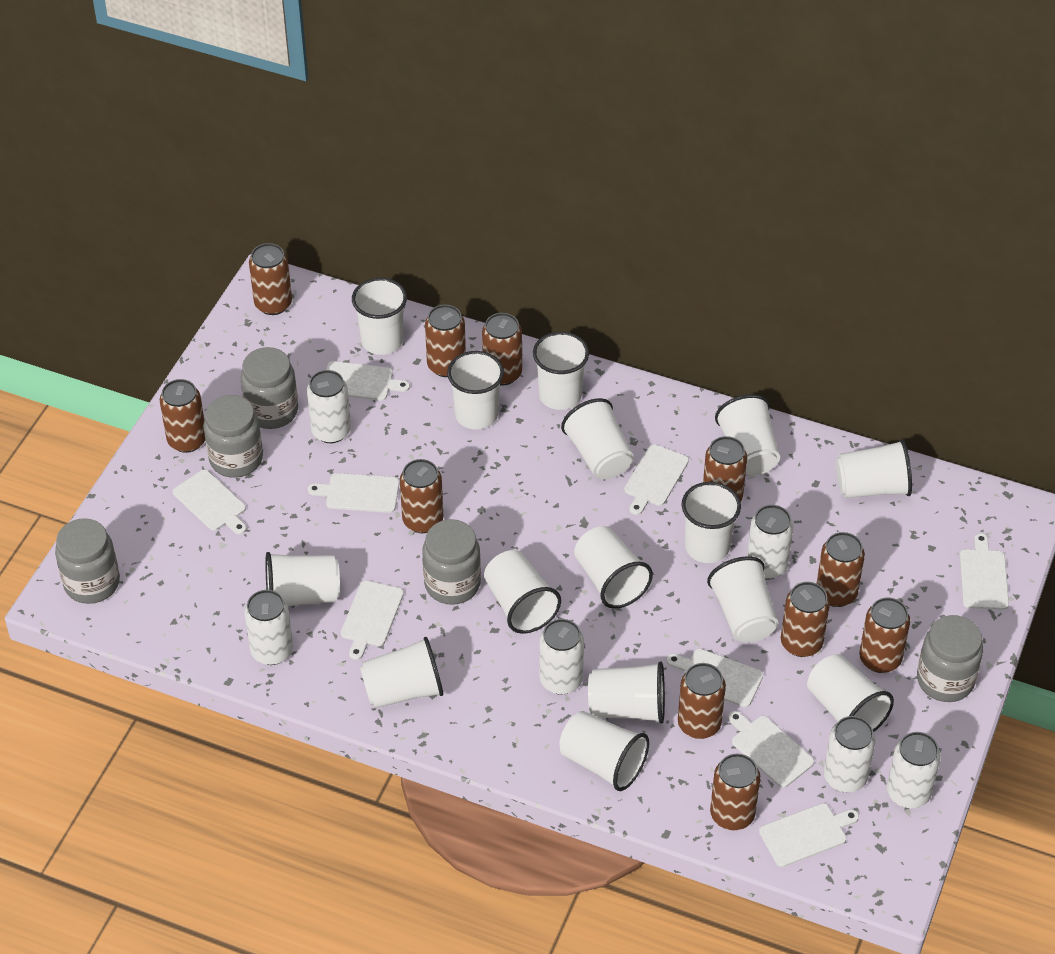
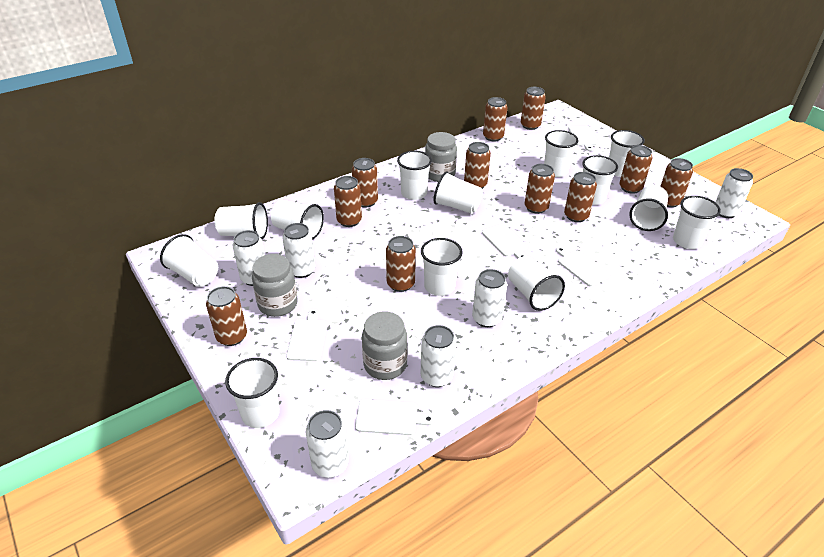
grey jar: [55,518,120,604] [204,395,263,478] [241,347,298,429] [422,519,481,605] [917,615,983,702] = 5 -> [252,254,298,317] [362,312,408,380] [425,132,457,182] = 3
white cup: [266,552,340,606] [352,278,407,355] [360,637,443,708] [447,351,504,430] [484,550,561,634] [533,332,589,410] [559,711,649,791] [561,398,634,479] [574,526,653,609] [588,661,665,724] [682,482,741,563] [707,556,778,643] [715,394,780,476] [807,654,894,732] [836,439,912,498] = 15 -> [160,234,218,287] [214,202,268,239] [225,358,280,428] [271,200,324,240] [397,151,432,200] [421,238,463,296] [434,171,483,214] [508,256,565,311] [544,130,578,177] [582,155,618,205] [609,130,645,177] [630,185,668,231] [673,196,721,249] = 13
white cutting board: [173,470,247,535] [308,473,399,513] [326,361,410,401] [341,580,404,660] [624,444,689,515] [667,649,763,707] [728,711,814,788] [759,803,859,867] [960,533,1009,610] = 9 -> [286,309,327,361] [355,399,434,435] [482,224,528,258] [556,247,610,286] [568,126,598,151] = 5

